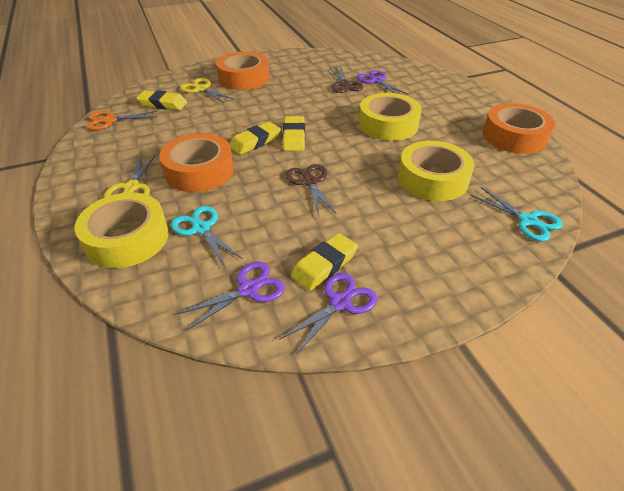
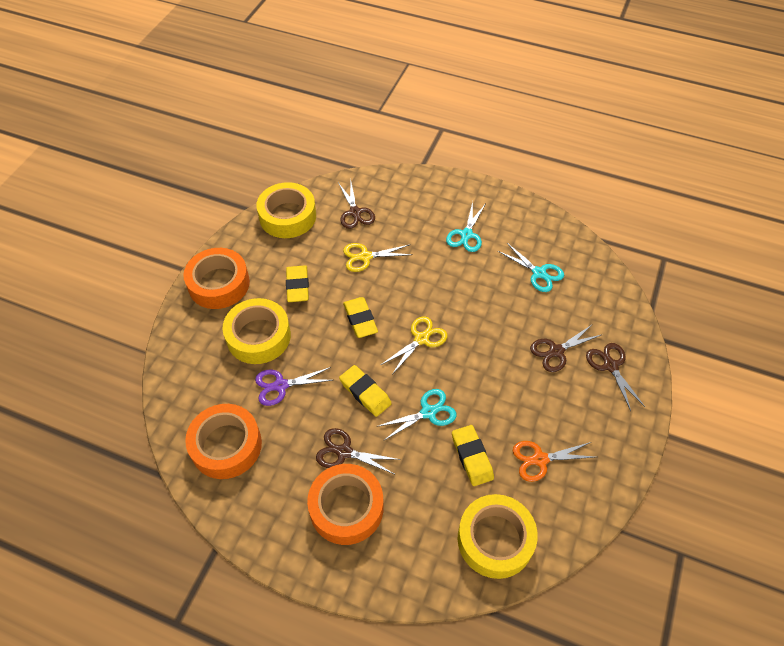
brown scissors: [286,164,337,215] [329,67,363,93] = 2 -> [316,428,400,474] [338,183,375,229] [530,324,603,372] [586,343,645,411] = 4
purple scissors: [177,262,285,331] [279,273,377,355] [357,70,409,95] = 3 -> [255,367,333,406] = 1
turquoise scissors: [171,206,243,267] [471,187,563,242] = 2 -> [376,389,457,441] [446,202,485,252] [498,243,564,292] = 3

